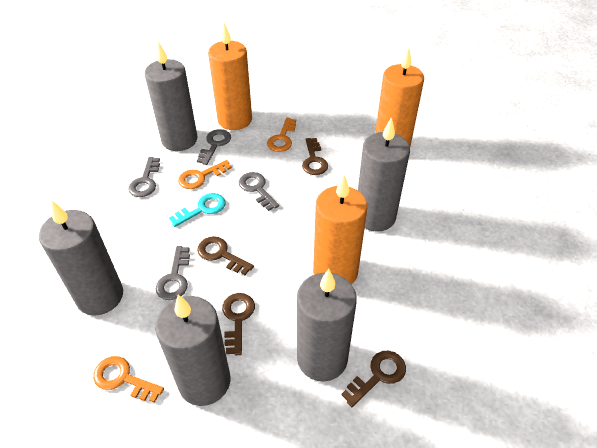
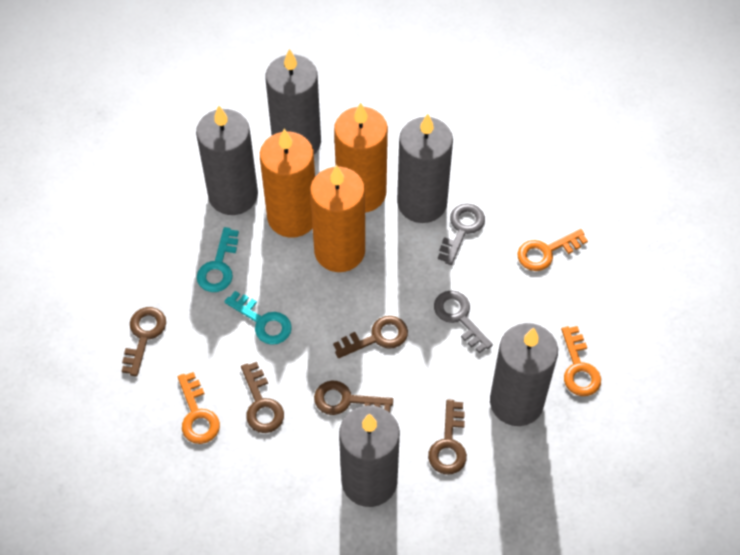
brown key: [197,236,254,275] [222,293,255,355] [302,138,328,175] [341,351,406,407] = 4 -> [122,307,166,376] [241,362,284,433] [314,380,393,415] [333,316,408,358] [428,399,467,475] = 5
grey key: [128,157,160,197] [156,246,190,300] [197,129,231,165] [239,172,279,211] = 4 -> [434,290,493,353] [438,204,485,265] = 2
turquoise key: [169,193,226,227] = 1 -> [197,227,239,292] [224,291,292,345] = 2

